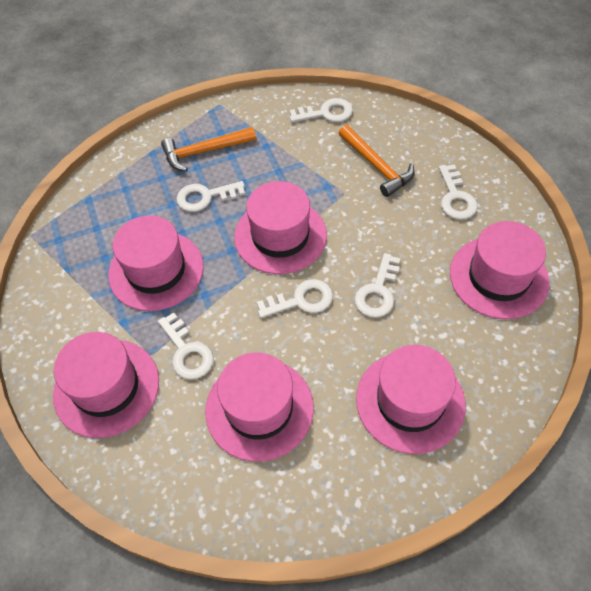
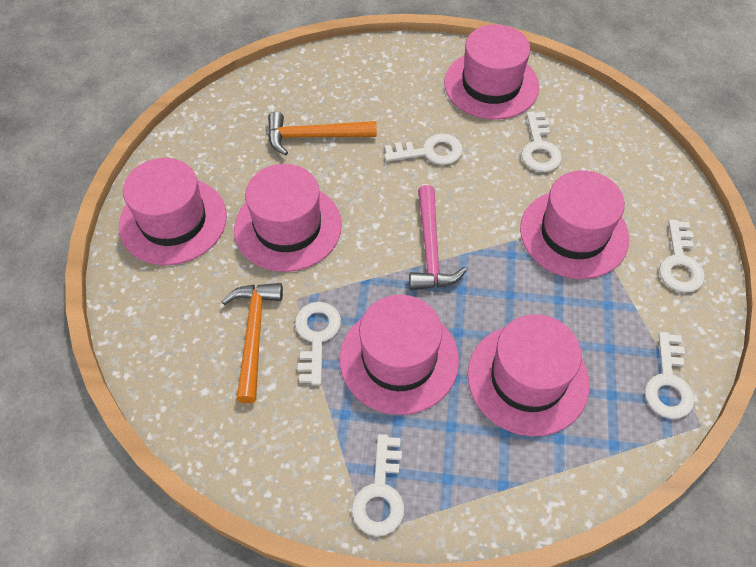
pink hammer: none = 0 -> [409,185,467,290] = 1

